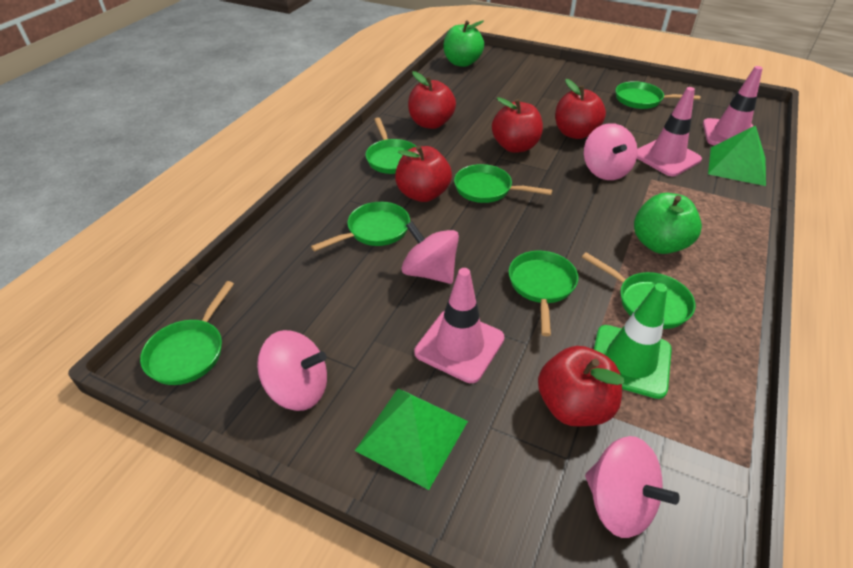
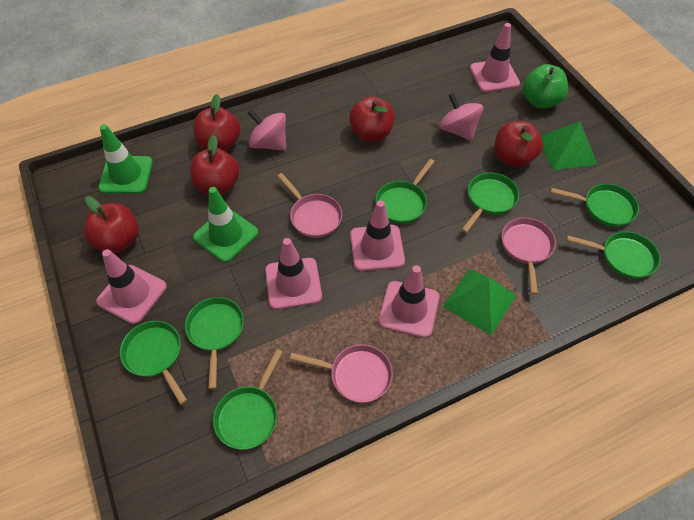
green apple: [443,20,484,67] [634,193,702,254] = 2 -> [523,64,568,108] = 1
green traffic cone: [594,283,672,399] = 1 -> [98,124,153,194] [193,187,259,262] = 2
pink pan: none = 0 -> [277,173,342,238] [290,344,393,403] [502,218,556,295] = 3
pink spinning top: [257,330,327,411] [402,221,459,284] [584,123,638,180] [585,436,680,538] = 4 -> [248,109,286,151] [439,93,483,141] = 2
pink traffic cone: [414,268,505,383] [637,87,702,176] [703,66,763,146] = 3 -> [96,249,167,324] [265,238,322,310] [350,200,405,271] [378,265,439,338] [470,23,520,93] = 5

